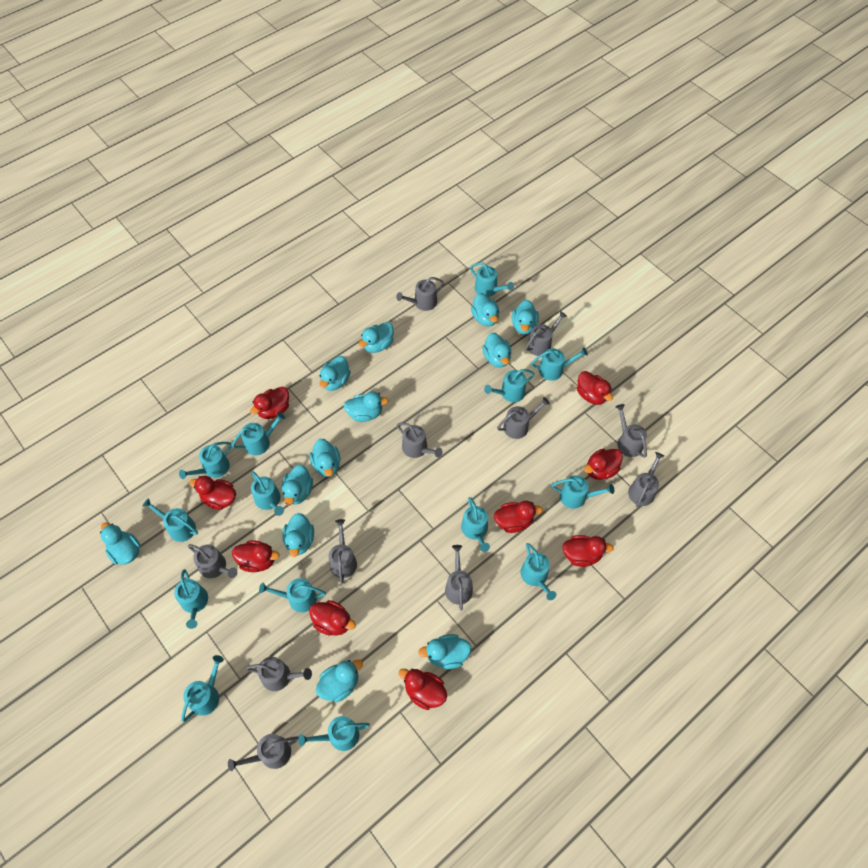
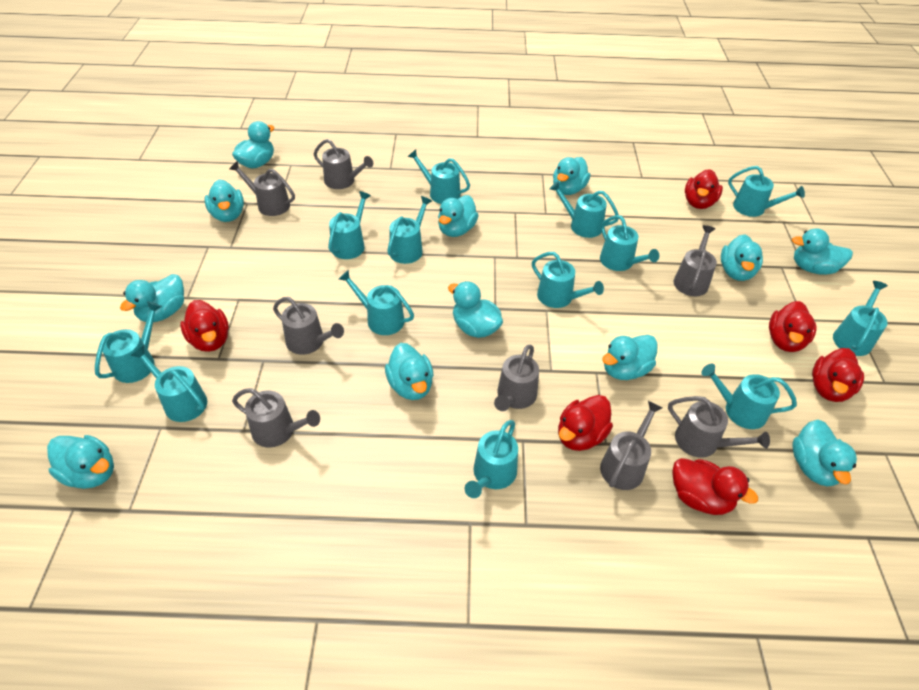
grey watering can: [188,544,237,578] [228,734,299,771] [245,657,312,691] [328,519,357,583] [396,277,444,311] [397,422,443,458] [445,545,473,611] [497,397,550,439] [525,311,567,356] [615,404,647,458] [628,452,664,507] = 11 -> [230,161,295,216] [232,388,320,448] [273,297,344,355] [314,139,373,189] [494,345,539,411] [600,401,662,490] [668,396,770,458] [674,225,717,296] = 8
red duck: [189,476,236,510] [232,540,280,572] [250,387,289,419] [309,600,356,636] [399,668,447,710] [494,501,543,533] [562,535,614,567] [577,371,613,405] [584,449,623,480] = 9 -> [180,300,229,352] [558,395,613,451] [673,458,758,515] [685,169,723,209] [769,301,816,352] [812,348,864,402] = 6
turquoise watering can: [142,498,198,542] [174,569,208,629] [179,442,232,479] [181,655,224,722] [232,412,285,455] [251,471,284,516] [259,578,326,612] [298,716,370,751] [461,497,490,552] [470,262,514,297] [484,369,534,402] [520,543,556,600] [531,347,588,381] [551,475,614,509] = 14 -> [95,301,162,383] [131,346,207,422] [328,191,371,259] [339,270,414,335] [387,196,432,264] [408,149,470,204] [465,420,518,498] [532,252,604,308] [550,181,619,238] [600,215,659,271] [701,364,797,429] [728,166,805,217] [833,281,888,356] = 13

